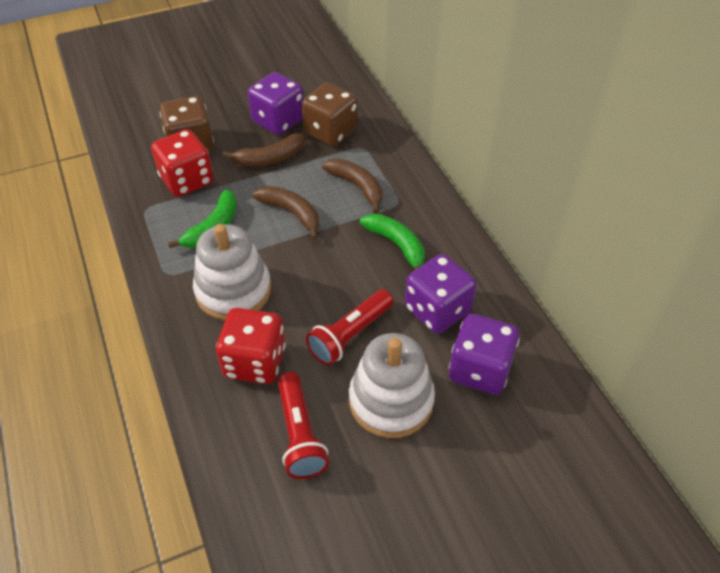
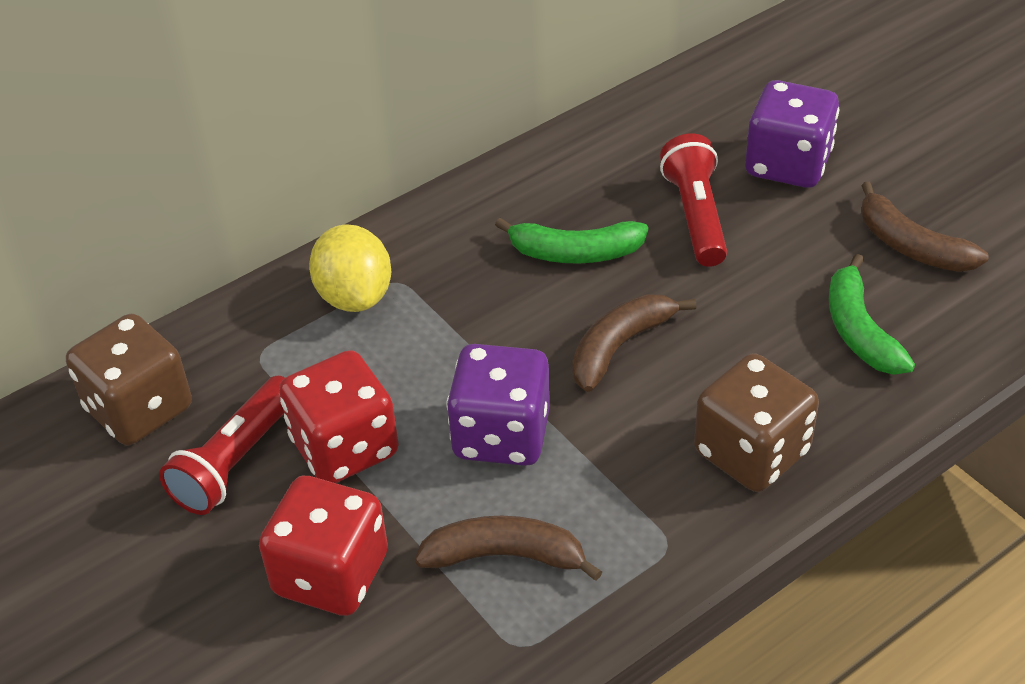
purple dice: [248,72,304,135] [405,254,476,334] [449,314,520,395] = 3 -> [446,344,550,466] [745,80,839,188] = 2
white stacking toy: [193,224,271,320] [349,333,435,438] = 2 -> none = 0
yellow lemon: none = 0 -> [309,224,391,312] = 1

